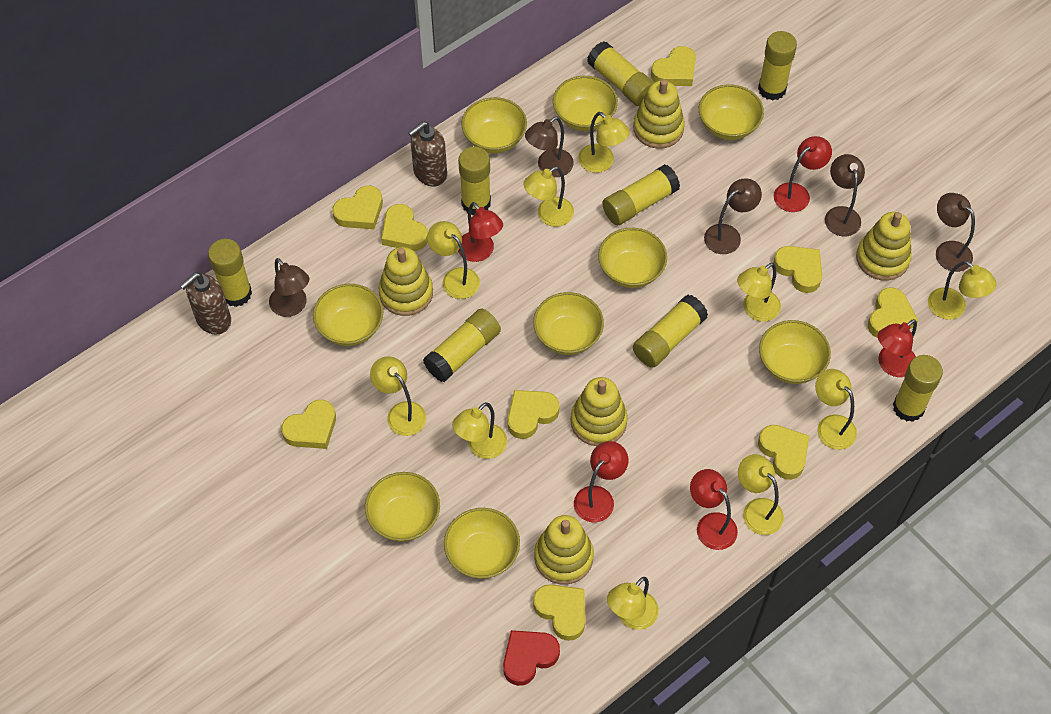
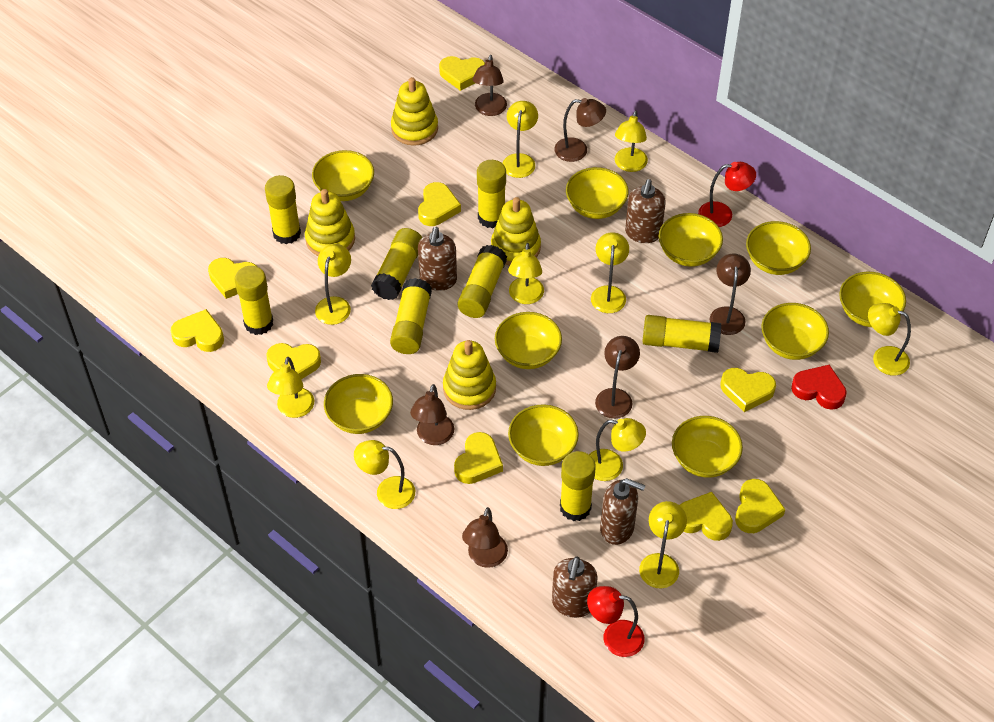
brown lamp: [269,258,309,317] [525,117,574,177] [704,178,762,254] [825,154,865,236] [936,193,975,272] = 5 -> [410,384,454,445] [462,507,508,568] [473,55,507,116] [554,98,606,162] [595,336,640,419] [709,254,751,335] = 6
brown soap dispenser: [180,272,231,335] [408,121,447,187] = 2 -> [418,227,457,291] [552,556,598,618] [600,478,645,545] [625,179,666,243] = 4
red lamp: [458,202,503,262] [574,441,629,522] [690,469,738,550] [774,136,832,212] [878,319,917,377] = 5 -> [587,586,644,657] [698,162,756,227] = 2
yellow bowl: [313,284,383,346] [365,472,440,542] [444,508,520,579] [462,97,527,153] [533,292,604,355] [553,76,618,131] [598,228,667,288] [699,84,764,140] [759,320,831,384] = 9 -> [312,150,374,201] [324,374,393,434] [495,312,562,369] [508,404,579,466] [566,167,629,219] [659,213,723,267] [672,416,743,478] [746,221,811,275] [761,303,829,360] [839,272,906,327] = 10
yellow stacking toy: [379,247,433,316] [534,515,594,584] [571,377,628,446] [633,79,685,149] [856,212,912,281] = 5 -> [305,189,355,256] [391,77,438,146] [443,340,496,410] [491,197,541,266] = 4

